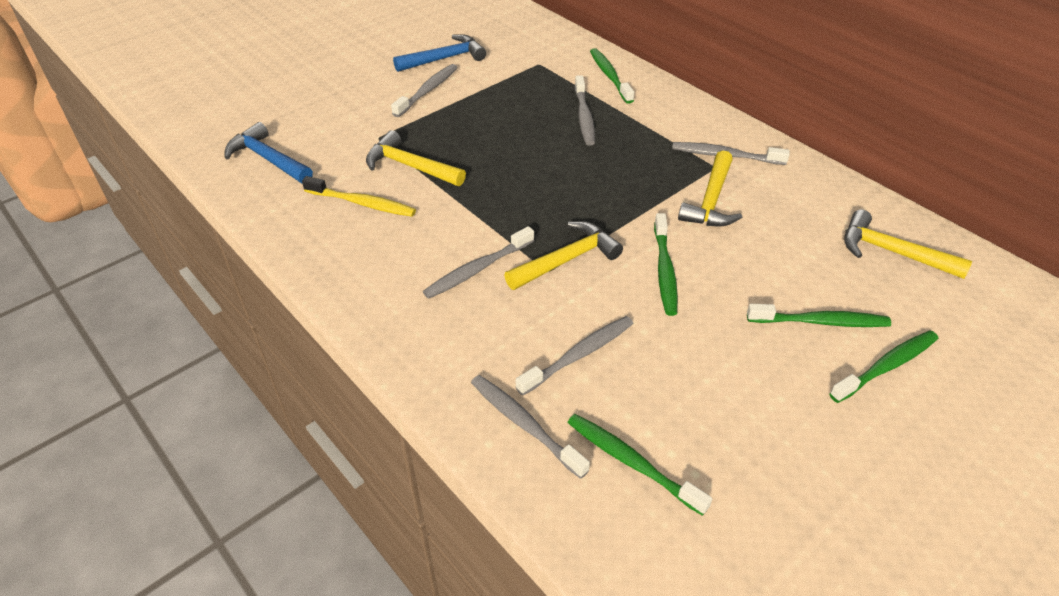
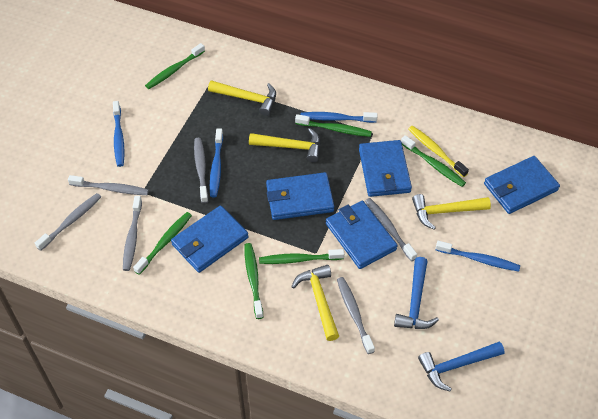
blue toothbrush: none = 0 -> [113,101,124,167] [210,129,223,197] [300,112,378,123] [436,241,520,272] = 4
blue wallet: none = 0 -> [171,206,249,273] [266,172,334,220] [326,201,398,269] [359,140,412,197] [484,156,560,214] = 5
green toothbrush: [567,414,712,516] [590,48,634,104] [654,213,678,316] [747,304,891,327] [829,330,938,403] = 5 -> [133,212,192,275] [145,43,205,89] [244,243,263,319] [259,249,344,264] [295,114,372,137] [401,135,466,187] = 6

